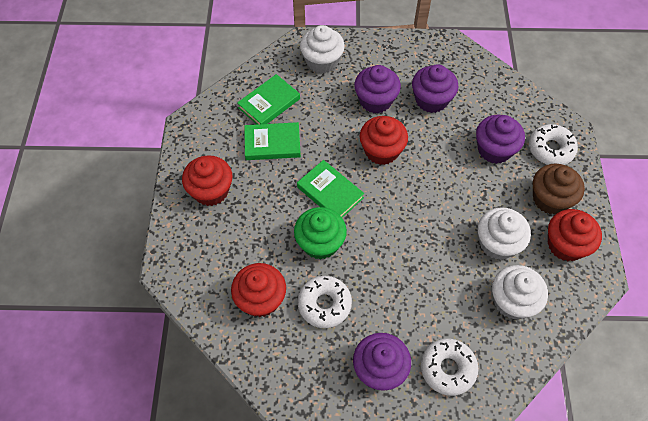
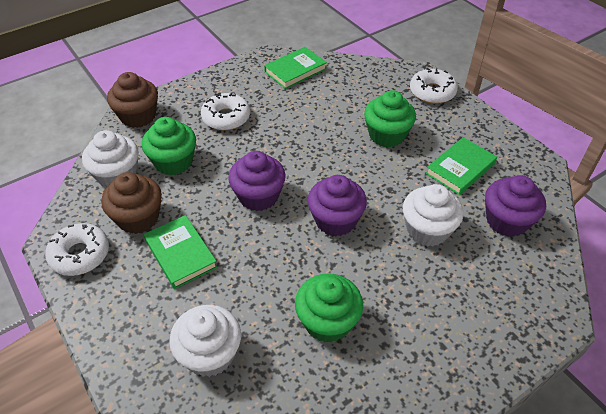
brown cupcake: [533,164,585,214] = 1 -> [101,172,162,234] [107,72,158,128] = 2
green cupcake: [294,207,347,260] = 1 -> [142,117,196,175] [295,274,363,342] [364,90,416,148] = 3
purple cupcake: [353,333,411,391] [354,65,401,113] [412,64,458,113] [476,115,525,164] = 4 -> [228,151,286,211] [308,175,367,236] [485,175,546,237] = 3
red cupcake: [182,155,233,206] [231,263,286,317] [360,116,408,165] [548,209,602,261] = 4 -> none = 0

